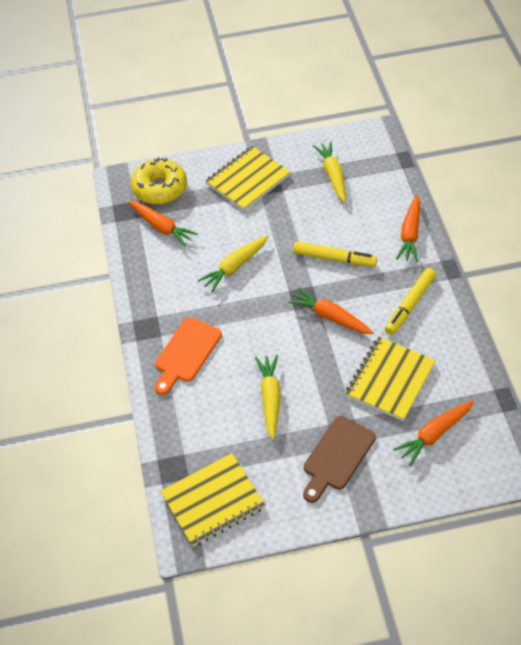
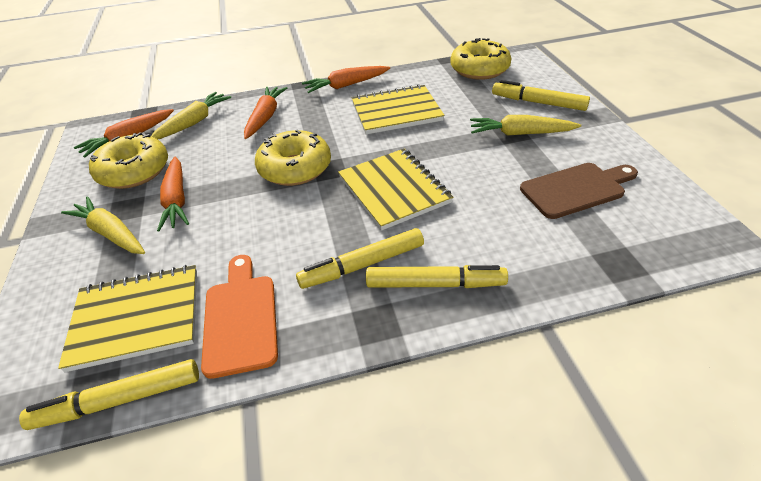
yellow donut: [131,158,187,205] = 1 -> [89,132,168,189] [255,130,331,186] [450,38,512,80] = 3
yellow marker: [293,241,377,267] [385,268,436,335] = 2 -> [19,359,199,430] [296,228,424,289] [366,265,508,288] [492,80,590,111] = 4

